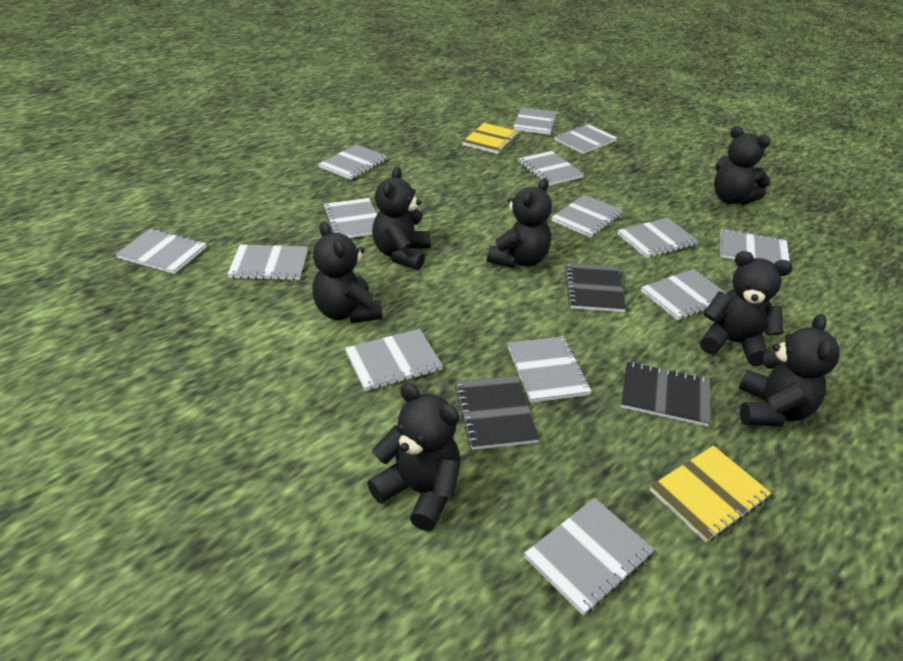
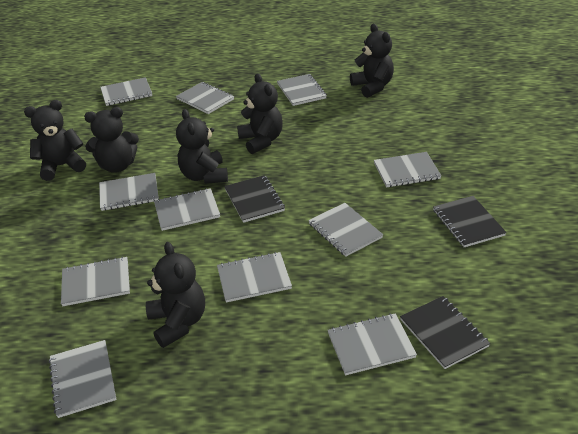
black teddy bear: [312,222,382,323] [367,383,460,531] [372,167,430,270] [487,178,552,268] [700,251,793,366] [714,126,771,205] [739,314,840,427] = 7 -> [24,100,86,181] [84,107,139,173] [146,242,205,348] [176,109,228,184] [237,73,283,154] [350,24,394,98] = 6
grey notebook: [116,228,206,274] [227,244,308,280] [319,145,387,180] [323,198,377,238] [345,329,443,391] [508,337,592,403] [513,107,558,135] [518,151,584,186] [524,498,654,615] [551,195,623,238] [554,124,617,154] [617,218,698,258] [641,269,726,321] [720,229,790,264] = 14 -> [49,340,116,418] [61,257,130,306] [99,173,159,211] [100,77,152,106] [154,188,220,231] [176,82,234,114] [217,252,292,303] [277,74,327,106] [308,203,383,257] [328,313,417,375] [374,152,441,188] = 11
yellow notebook: [462,123,519,154] [650,446,771,542] = 2 -> none = 0

